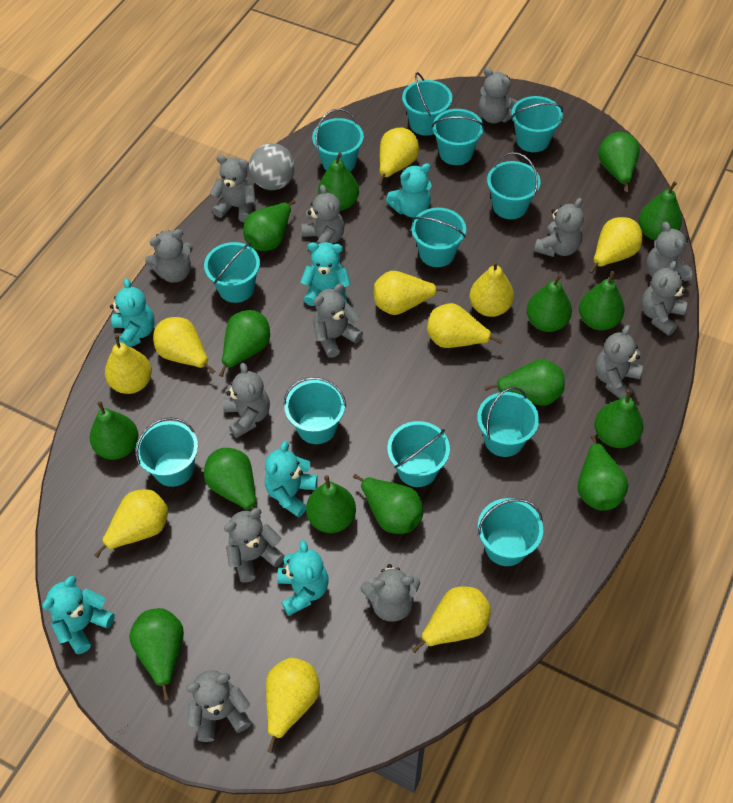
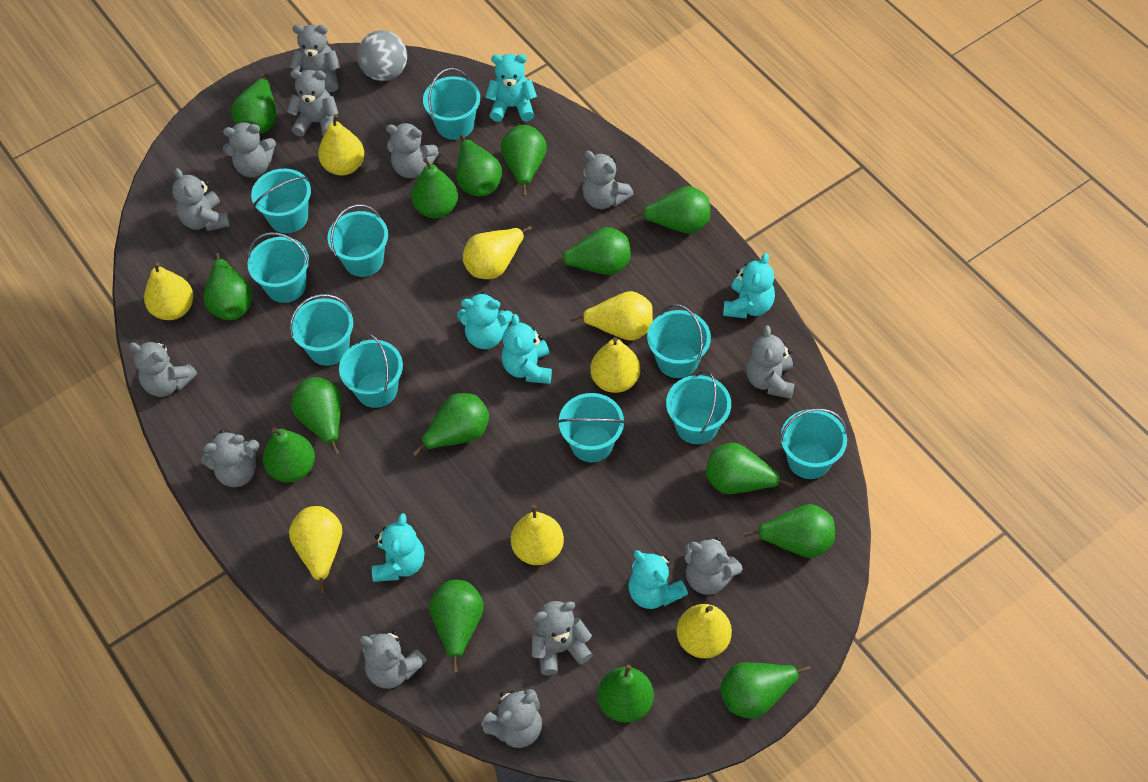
turquoise bucket: [136,417,198,487] [204,242,260,303] [283,377,346,444] [312,109,364,172] [387,421,450,487] [402,72,452,136] [411,208,466,267] [432,109,485,165] [477,387,539,457] [478,498,543,566] [487,152,540,219] [511,96,563,152] = 12 -> [248,232,309,303] [251,169,311,233] [290,294,353,366] [327,204,388,277] [339,334,403,408] [423,68,480,140] [557,393,625,462] [647,304,711,378] [666,370,731,444] [780,408,848,479] = 10
yellow pear: [94,490,168,558] [105,335,152,394] [153,317,215,374] [266,658,320,753] [374,271,448,315] [378,128,419,185] [412,586,491,653] [427,303,503,348] [469,261,514,317] [589,217,643,273] = 10 -> [144,262,193,320] [289,506,342,594] [318,114,364,175] [463,226,532,279] [511,505,564,565] [570,291,653,340] [590,337,640,393] [676,604,732,658] = 8

